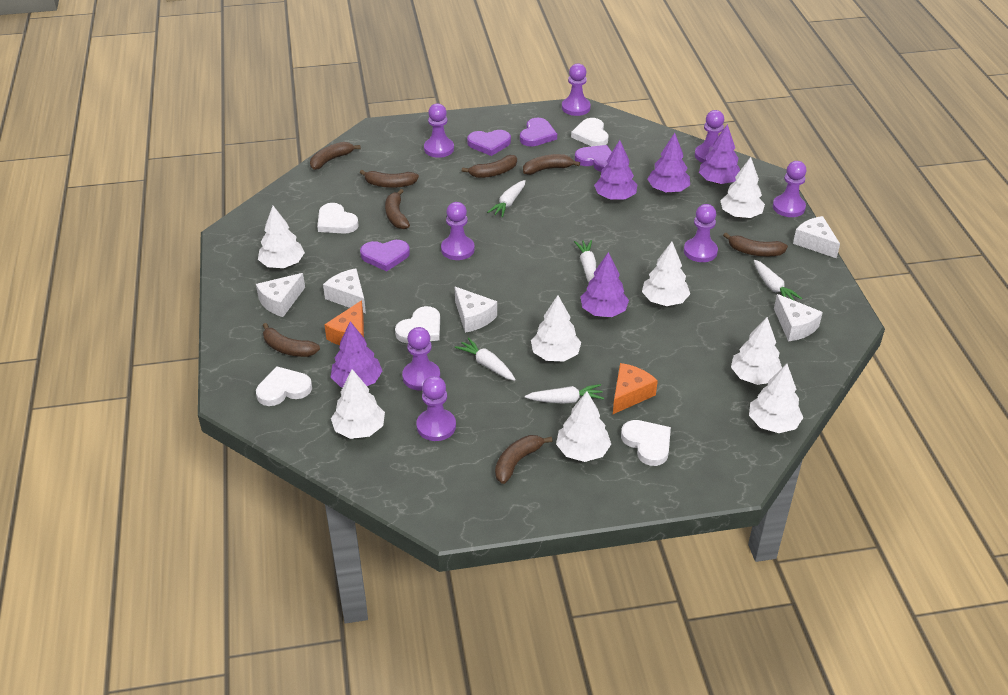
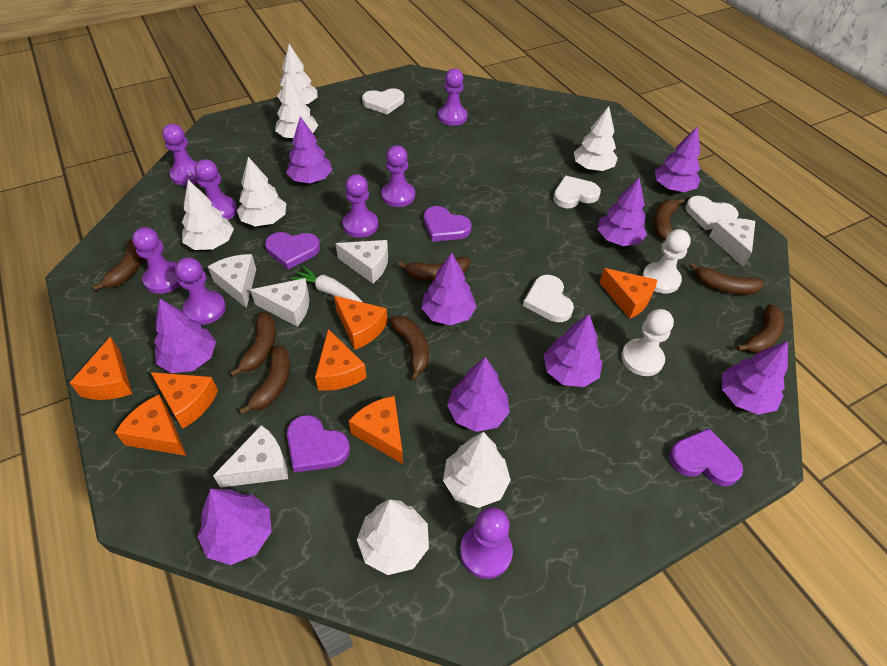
orange cheese: [324,300,364,346] [613,363,658,414] = 2 -> [70,336,132,400] [115,395,186,456] [150,372,218,428] [315,329,366,391] [334,296,388,350] [349,396,403,464] [599,268,657,319] = 7
purple tree: [331,321,382,387] [580,252,629,317] [594,140,637,200] [648,133,690,193] [699,124,740,184] = 5 -> [154,299,216,373] [197,489,272,565] [286,116,333,183] [422,252,477,325] [447,357,510,432] [543,314,602,387] [597,177,647,246] [655,126,701,192] [722,341,788,415] = 9
white carrot: [455,337,516,381] [487,180,526,217] [525,384,604,404] [574,240,596,282] [754,260,802,301] = 5 -> [291,266,362,302] = 1
white heart: [256,366,312,406] [317,203,359,234] [395,306,440,343] [571,118,608,146] [621,420,671,466] = 5 -> [362,88,404,115] [523,275,574,322] [553,176,601,208] [686,196,739,230] = 4
white pawn: none = 0 -> [621,309,674,376] [642,229,691,294] = 2
white tree: [258,206,305,268] [331,369,385,439] [531,295,581,362] [556,391,611,462] [642,242,690,306] [720,157,765,218] [731,317,782,385] [749,364,803,433] = 8 -> [182,180,234,250] [237,157,286,226] [275,75,318,138] [277,44,317,104] [357,499,429,575] [443,432,511,508] [574,106,618,171] = 7

